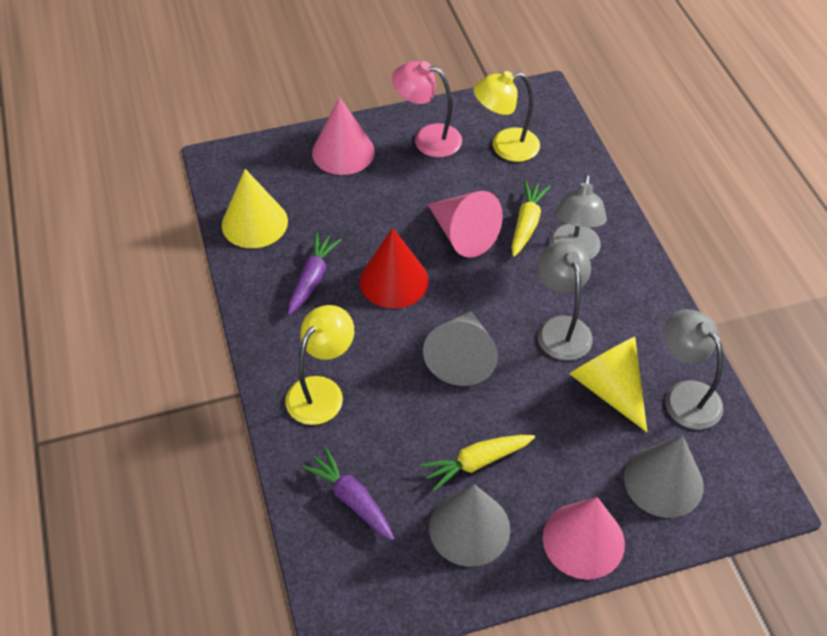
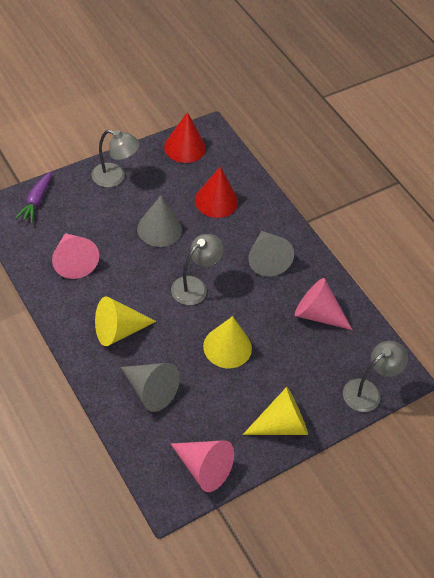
pink lamp: [392,61,462,157] = 1 -> none = 0
purple carrot: [288,232,342,315] [302,447,394,541] = 2 -> [15,172,51,223] = 1
red cone: [359,228,429,309] = 1 -> [164,112,206,163] [195,166,238,218] = 2
yellow carrot: [420,435,535,491] [511,180,551,257] = 2 -> none = 0
yellow cone: [222,169,288,248] [569,337,647,432] = 2 -> [95,297,156,346] [203,316,252,368] [243,387,308,435] = 3
yellow lamp: [285,305,354,425] [474,71,540,162] = 2 -> none = 0

